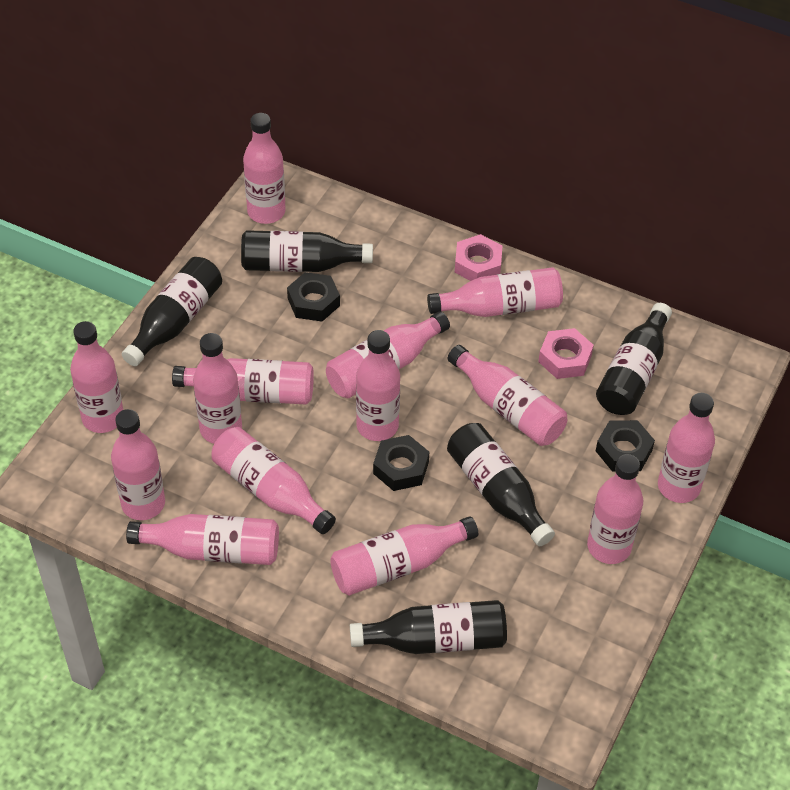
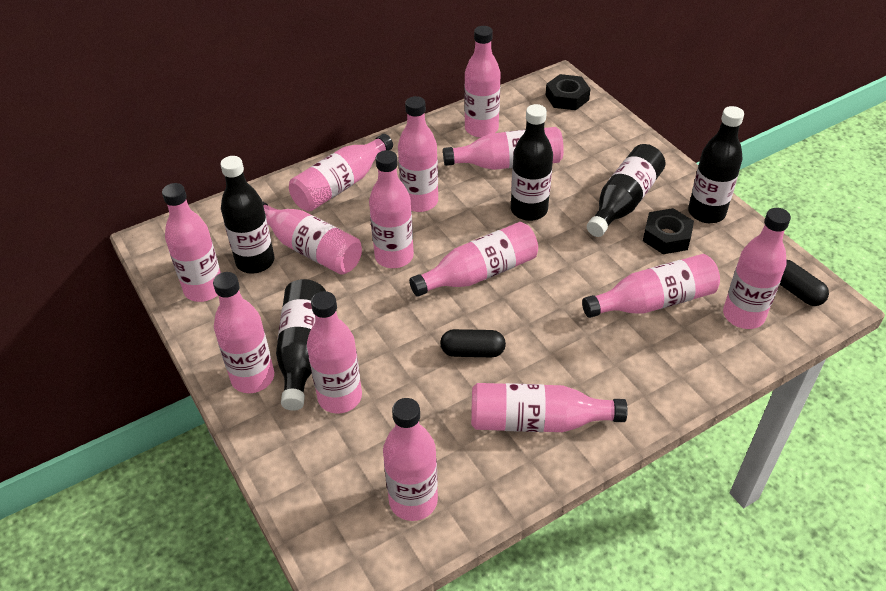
black capsule: none = 0 -> [440,329,506,357] [780,260,829,306] = 2
black nut: [287,272,340,322] [373,435,429,491] [596,420,655,471] = 3 -> [546,74,591,110] [643,208,694,254] = 2
pink nut: [455,234,502,281] [538,328,594,379] = 2 -> none = 0

